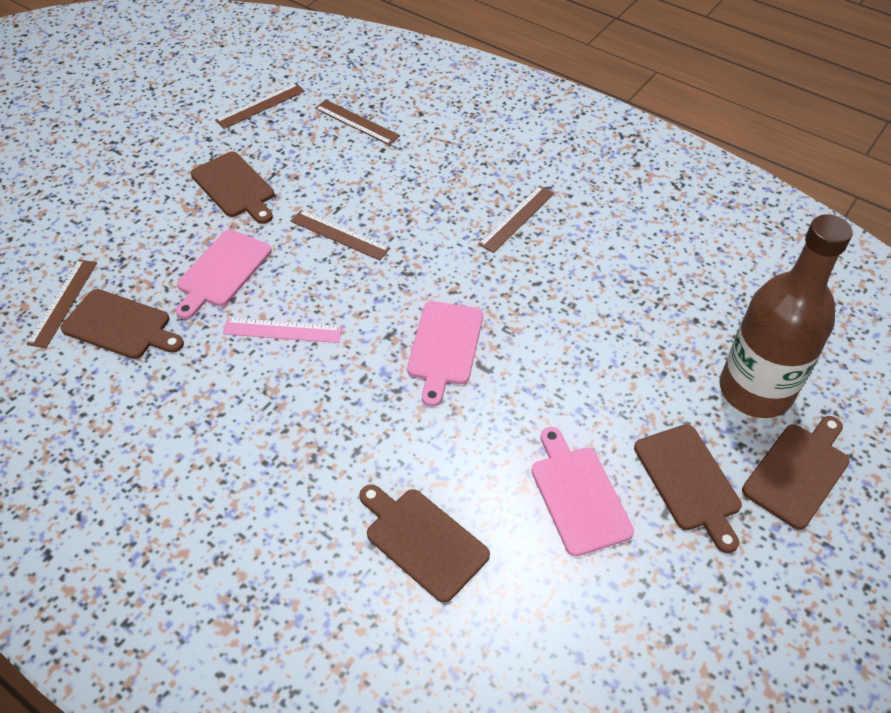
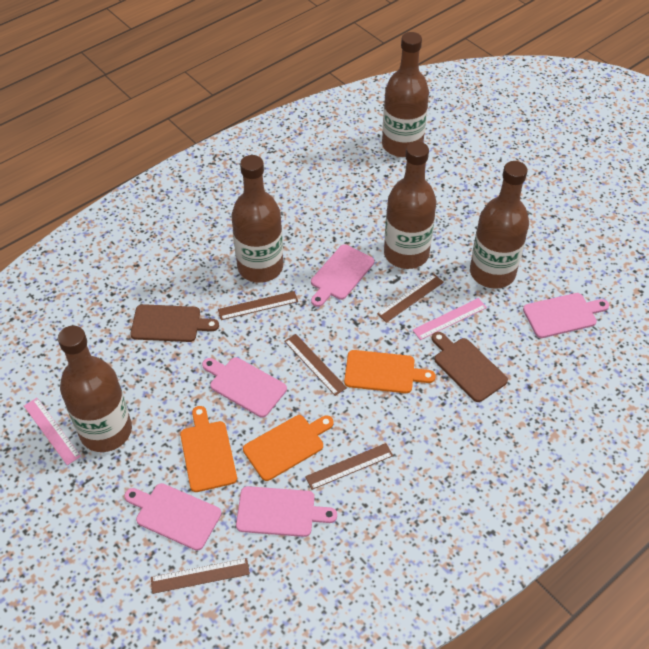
brown bottle: [720,214,853,418] = 1 -> [58,326,132,452] [232,155,283,283] [382,32,429,157] [384,141,436,269] [470,161,529,289] = 5
brown cutting board: [61,289,184,359] [191,152,274,224] [359,484,490,603] [634,424,742,553] [742,416,850,530] = 5 -> [130,304,219,342] [432,332,508,402] = 2
orange cutting board: none = 0 -> [180,406,237,492] [243,415,334,481] [344,350,436,393] = 3
pink cutting board: [175,230,272,319] [407,301,483,407] [531,427,634,557] = 3 -> [124,483,221,551] [202,357,287,418] [236,486,337,537] [311,245,374,307] [523,293,609,338] = 5
pink ruler: [223,318,342,343] = 1 -> [24,398,81,465] [413,298,487,340] = 2

